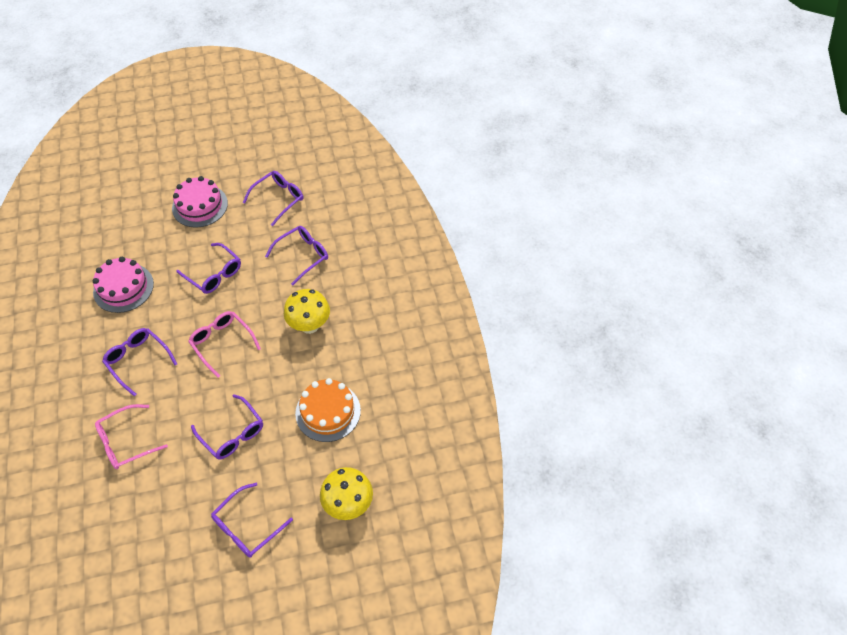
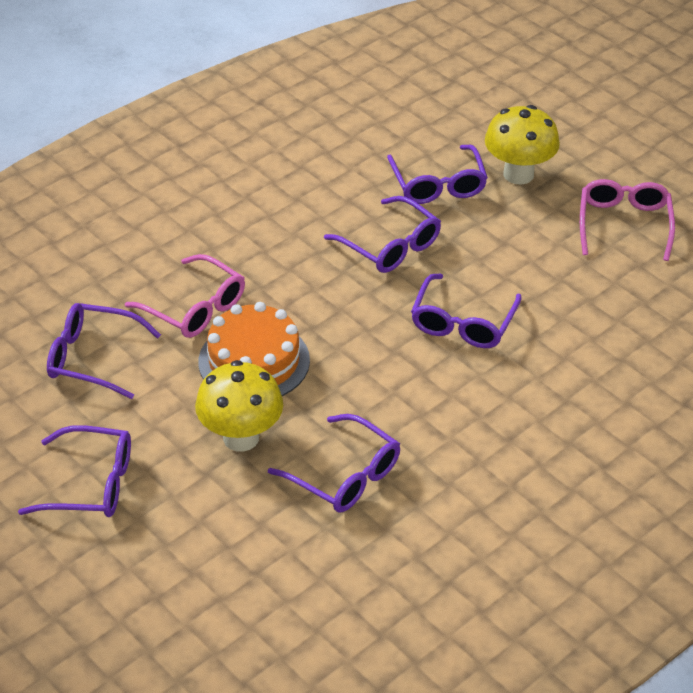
pink cake: [93,257,154,313] [172,176,228,228] = 2 -> none = 0

